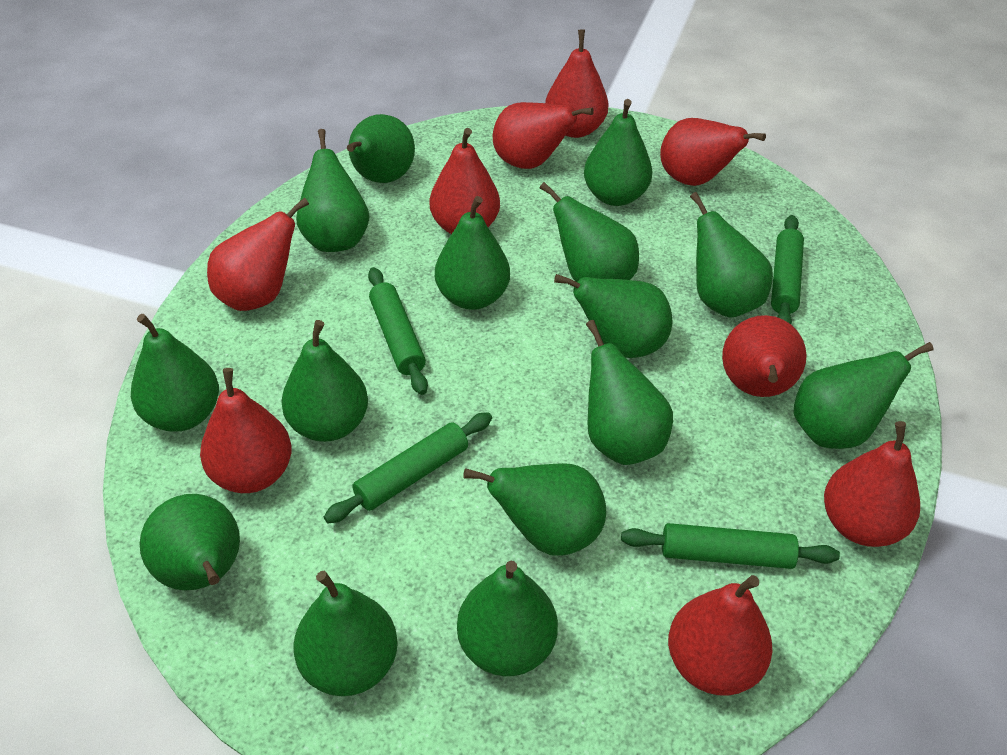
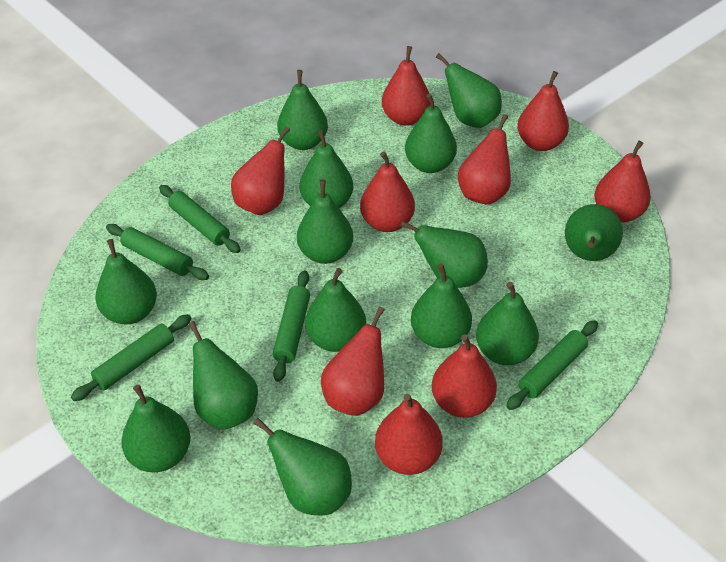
green pear: [131,314,219,432] [139,494,240,590] [281,320,368,442] [293,571,398,696] [296,129,369,252] [347,114,415,183] [435,196,510,310] [457,561,558,676] [463,463,606,556] [540,182,639,282] [554,274,672,358] [584,99,653,206] [586,320,673,465] [690,192,773,318] [793,342,934,449] = 15 -> [96,239,157,324] [121,384,190,472] [189,321,258,430] [253,418,352,515] [277,70,328,150] [297,179,353,264] [300,130,353,208] [305,268,366,352] [400,221,488,288] [405,94,457,173] [411,263,472,348] [436,53,502,128] [476,282,539,365] [565,204,623,261] = 14
green rolling pin: [324,412,492,523] [368,267,428,395] [621,523,840,569] [771,215,804,324] = 4 -> [71,314,191,401] [106,224,209,280] [159,185,241,253] [273,270,310,382] [506,320,598,410] = 5

